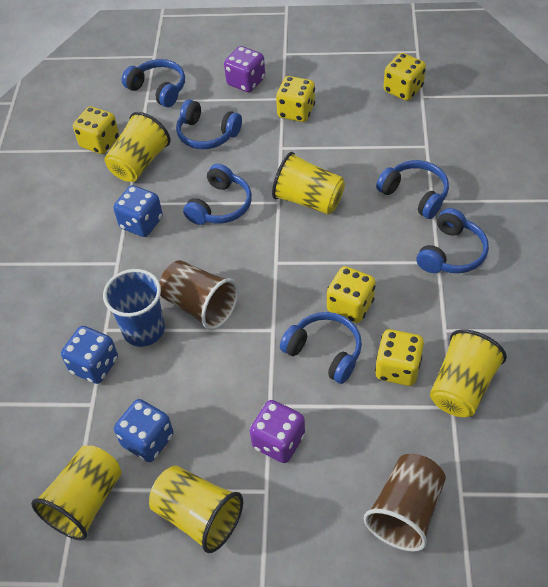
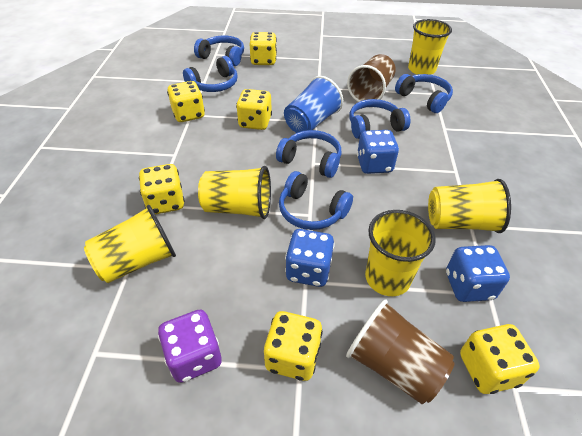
purple dice: [224,46,265,92] [250,400,305,463] = 2 -> [158,310,222,383] = 1
yellow dice: [73,106,119,154] [276,76,315,122] [327,266,376,323] [375,329,424,386] [384,53,426,101] = 5 -> [139,164,185,215] [167,81,205,122] [236,89,272,130] [250,32,277,65] [264,311,323,381] [460,324,540,394] = 6

